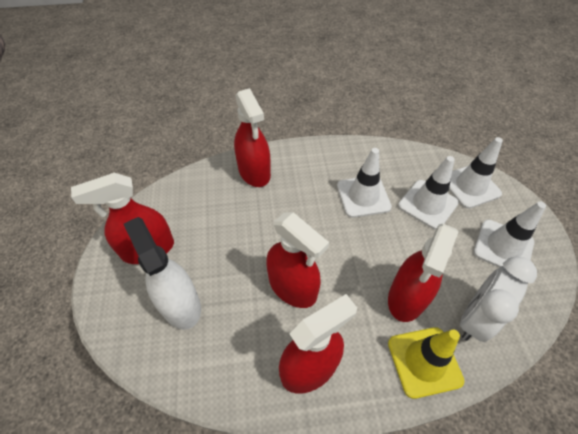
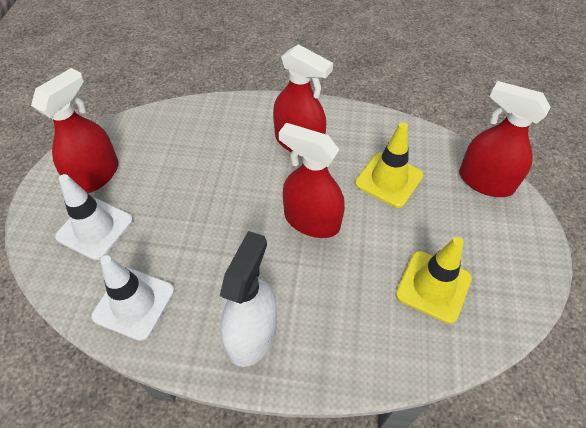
red spray bottle: [71,173,174,264] [234,88,271,187] [266,212,329,308] [279,294,357,394] [388,223,458,322] = 5 -> [31,68,119,193] [273,44,333,152] [279,123,345,238] [459,81,550,197] = 4
white clock: [460,256,537,342] = 1 -> none = 0
white traffic cone: [337,148,392,218] [398,156,459,230] [449,137,503,209] [474,201,546,267] = 4 -> [55,174,133,260] [91,255,174,341] = 2
yellow traffic cone: [388,327,464,399] = 1 -> [355,123,423,208] [396,237,472,324] = 2

